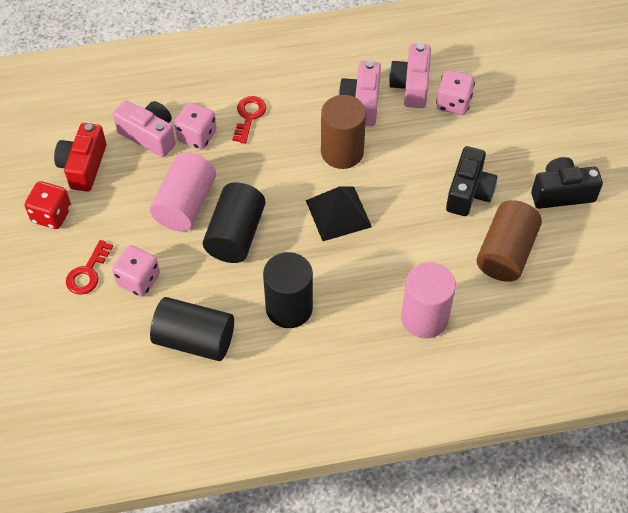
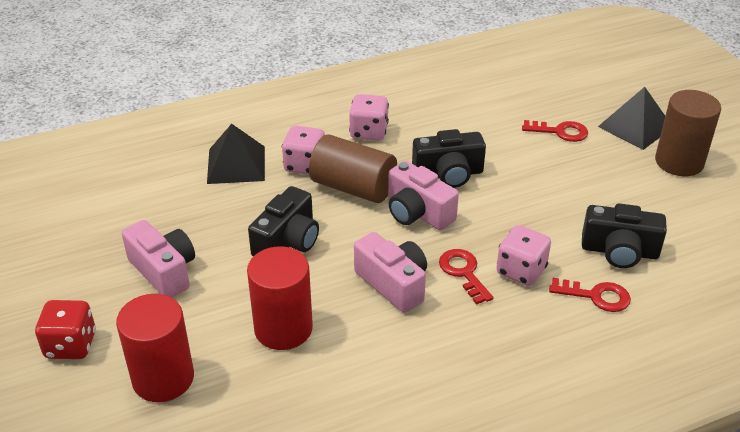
black camera: [446,146,497,216] [531,157,603,209] = 2 -> [248,186,319,256] [412,129,486,188] [582,203,667,268] = 3
black cylinder: [150,297,234,361] [203,182,266,263] [263,252,313,328] = 3 -> none = 0
black pyramid: [306,186,372,241] = 1 -> [207,124,265,184] [598,87,665,150] = 2
pink cylinder: [150,152,216,231] [401,262,456,339] = 2 -> none = 0
red camera: [54,123,106,192] = 1 -> none = 0
red cylinder: none = 0 -> [116,294,194,402] [247,246,313,350] = 2
red key: [66,240,113,295] [232,96,267,144] = 2 -> [439,249,494,305] [522,120,588,142] [549,278,631,312] = 3

